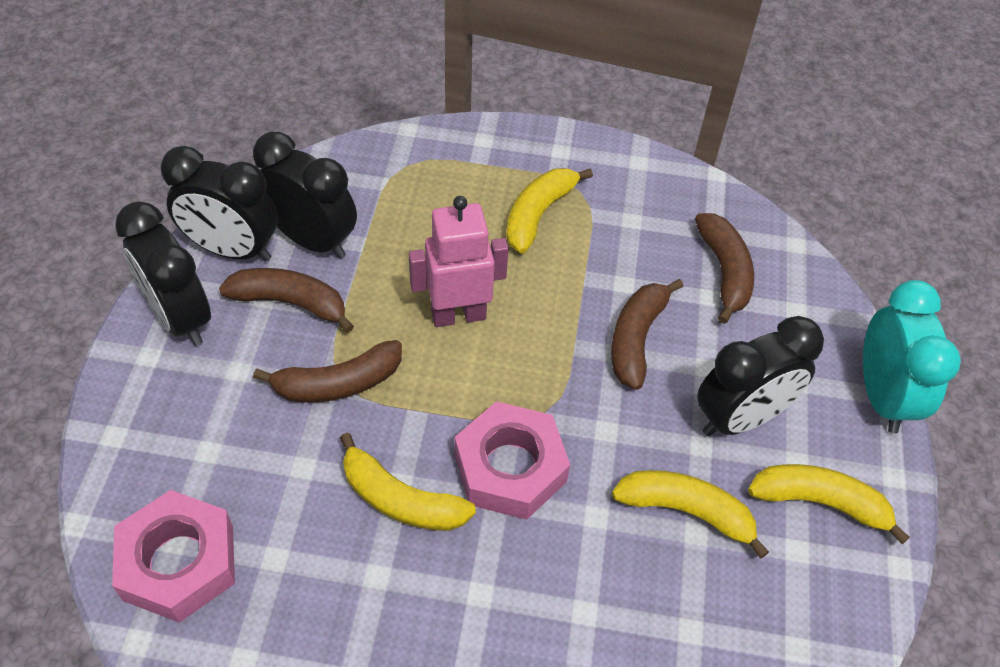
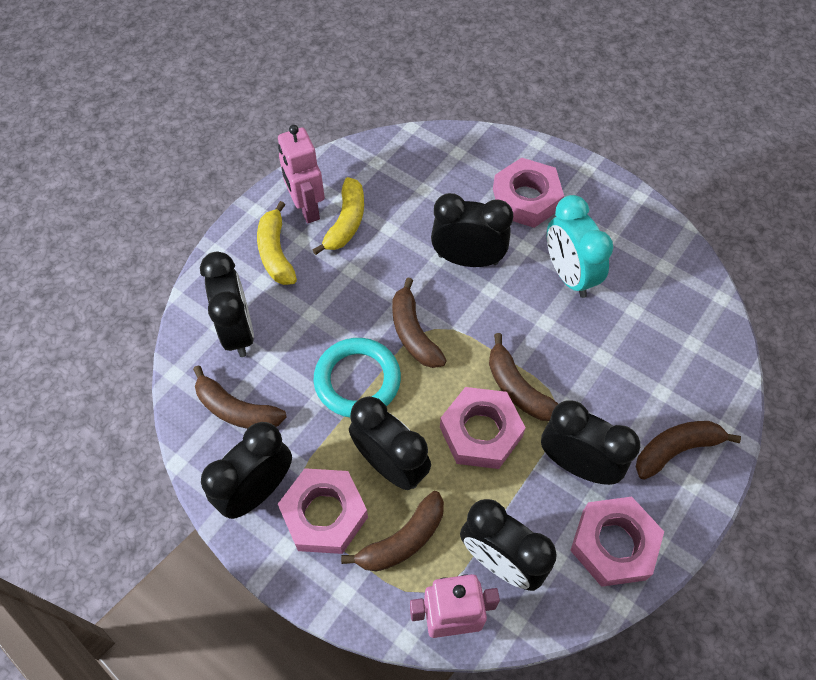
black clock: [115,201,211,346] [161,146,278,262] [253,132,357,259] [697,316,824,436] = 4 -> [200,252,254,357] [201,422,292,519] [349,396,431,490] [431,193,513,267] [460,499,557,591] [541,400,640,485] = 6
brown banana: [219,268,354,333] [253,340,402,402] [611,279,684,390] [695,213,754,324] = 4 -> [193,365,287,429] [341,491,444,572] [392,278,447,368] [489,333,558,421] [636,421,741,480] = 5
pink nut: [112,490,235,623] [455,401,570,520] = 2 -> [278,468,368,554] [440,387,526,469] [493,157,564,228] [570,497,664,587] = 4
pink robot: [409,196,509,327] = 1 -> [278,125,325,223] [410,574,500,638] = 2
turquoise ring: none = 0 -> [314,338,401,417] = 1
yellow banana: [340,432,476,531] [506,168,593,253] [612,470,769,558] [748,464,910,544] = 4 -> [257,201,297,285] [313,177,364,255] = 2

